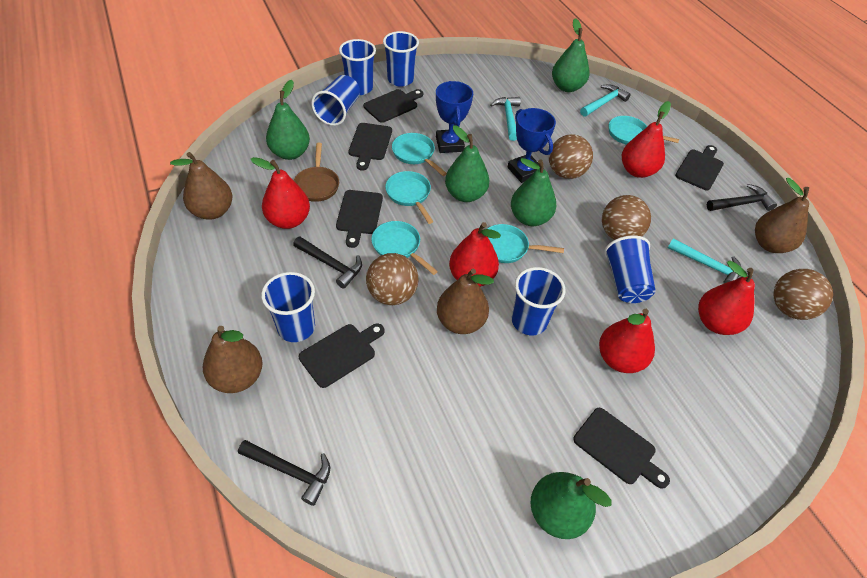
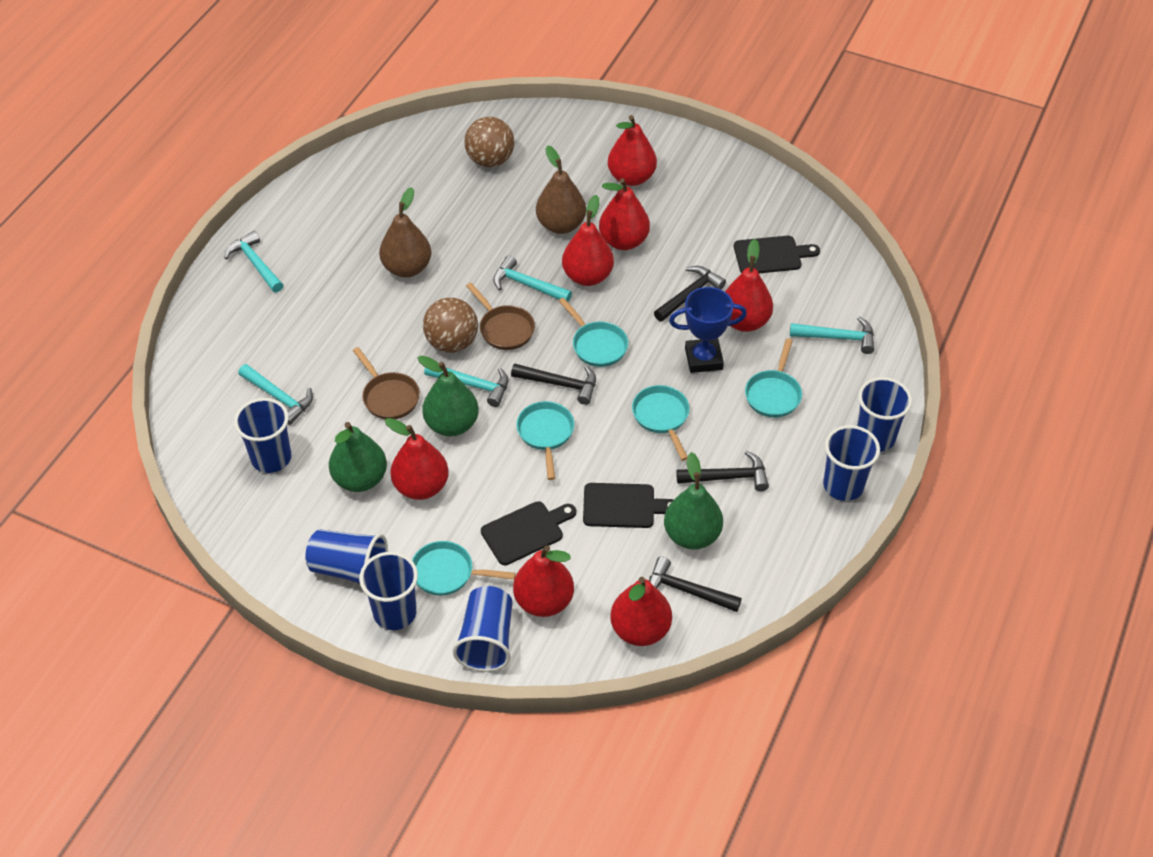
black cutting board: [299,324,384,388] [336,190,383,248] [349,123,392,171] [363,89,423,123] [573,408,670,489] [675,145,724,190] = 6 -> [481,501,576,565] [583,483,674,528] [734,236,820,273] = 3
black hammer: [238,440,330,506] [293,236,362,289] [707,184,777,211] = 3 -> [511,363,596,405] [649,556,742,612] [654,266,726,322] [676,451,769,491] = 4
blue trophy: [436,81,473,153] [507,108,556,183] = 2 -> [669,287,747,373] = 1
brown ball: [366,253,418,305] [549,134,593,179] [602,195,651,240] [773,269,833,320] = 4 -> [423,298,478,353] [465,117,515,167] = 2
brown pan: [294,143,339,202] = 1 -> [353,347,420,419] [466,283,535,350] = 2
brown pear: [170,152,232,220] [203,326,263,393] [437,269,494,334] [755,178,809,253] = 4 -> [379,187,431,277] [536,145,586,234] = 2
green pear: [266,80,310,160] [445,125,489,202] [511,158,556,226] [530,472,612,539] [552,18,590,92] = 5 -> [329,422,387,492] [418,356,479,436] [664,452,723,550] = 3
red pear: [251,157,310,229] [449,222,501,287] [599,309,655,373] [622,101,671,178] [698,260,755,335] = 5 -> [385,418,449,500] [513,545,574,617] [562,195,614,286] [599,178,650,250] [608,115,657,186] [610,577,672,646] [725,239,773,332] = 7
turquoise hammer: [490,97,521,141] [580,84,631,117] [668,238,741,284] = 3 -> [224,231,283,293] [238,364,313,425] [424,367,508,407] [493,255,572,302] [790,317,874,354] = 5

